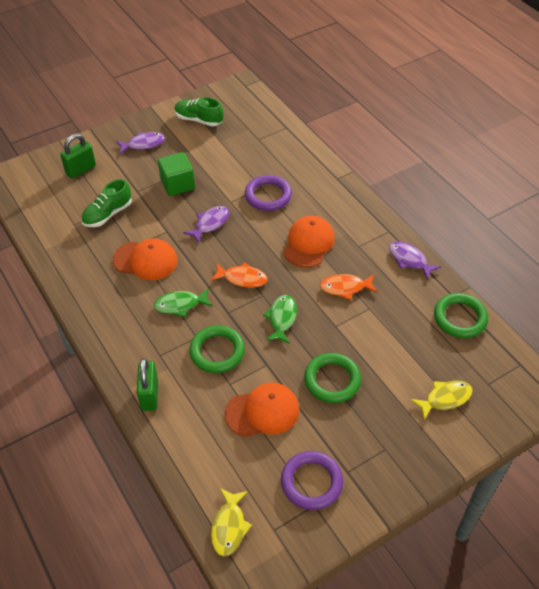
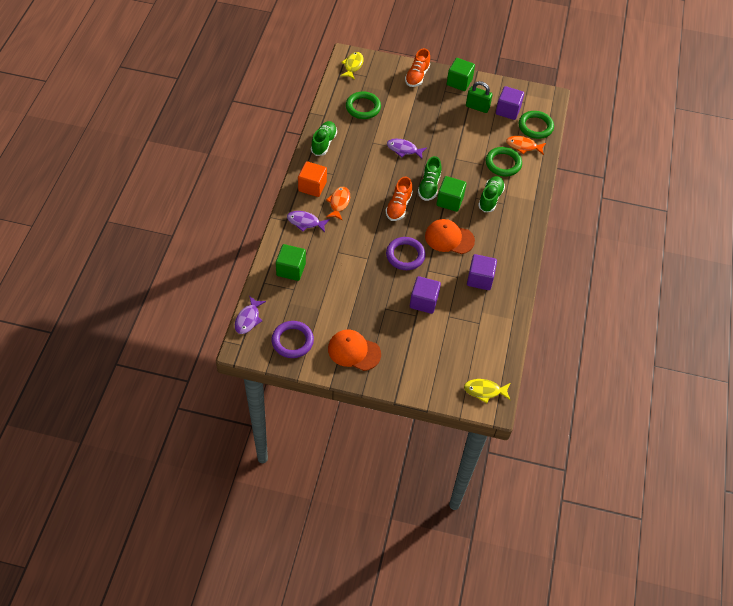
green cube: [158,152,195,196] = 1 -> [276,244,306,281] [436,176,467,212] [447,58,475,91] = 3
green fish: [154,288,213,317] [263,295,297,344] = 2 -> none = 0
green padlock: [60,134,96,178] [137,358,158,411] = 2 -> [466,81,493,113] = 1
green shoe: [81,179,132,227] [174,97,223,126] = 2 -> [311,121,337,156] [418,156,442,201] [478,176,505,212] = 3
orange cap: [113,238,178,280] [225,382,299,437] [283,215,335,268] = 3 -> [328,330,381,371] [425,219,475,254] = 2
orange cube: none = 0 -> [298,161,327,197] = 1
orange shoe: none = 0 -> [385,177,413,221] [405,48,430,87] = 2
purple cube: none = 0 -> [410,276,441,314] [467,254,497,290] [496,86,524,120] = 3

